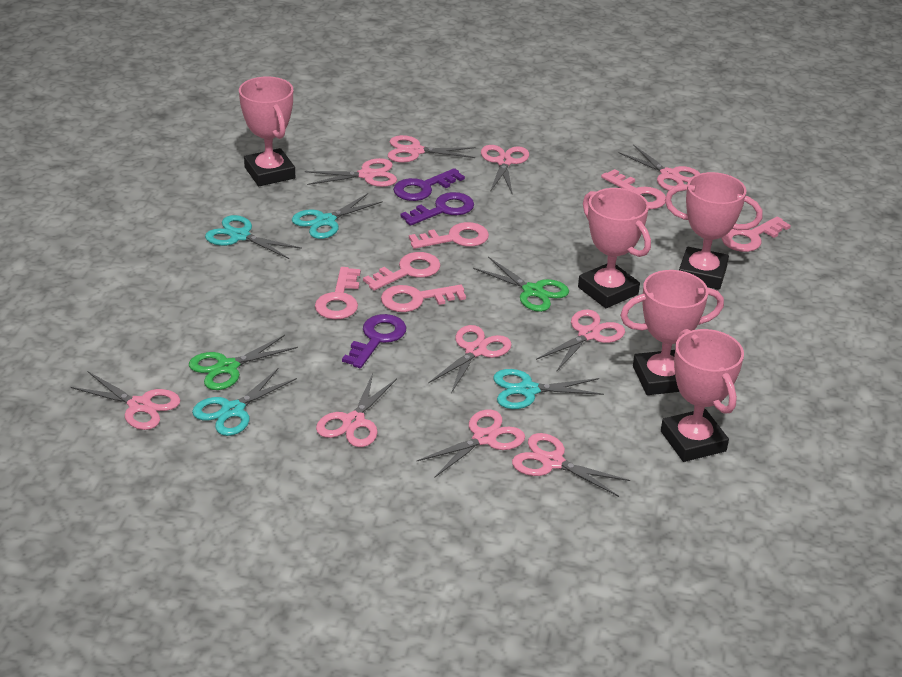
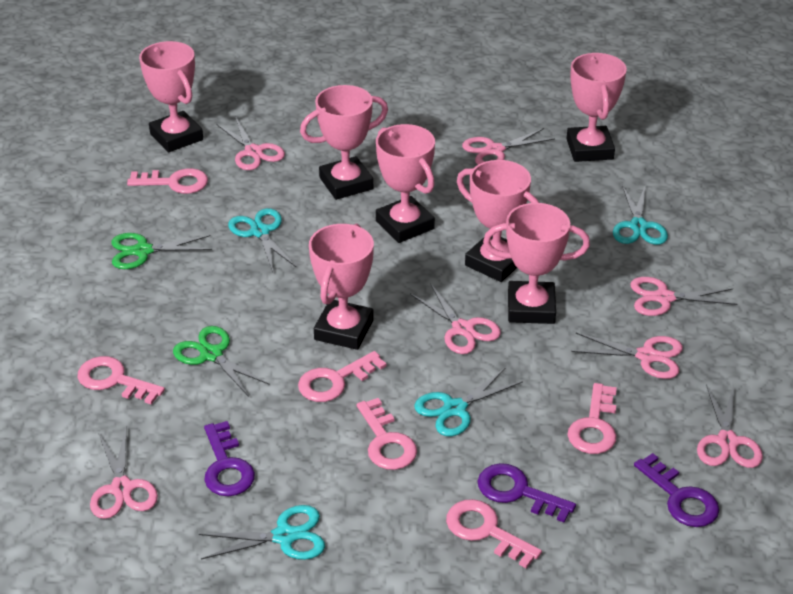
pink scissors: [71,372,180,430] [305,158,397,187] [316,373,397,447] [388,135,476,163] [416,410,525,478] [428,325,512,393] [481,145,529,193] [512,433,630,497] [536,309,625,372] [619,145,701,191] = 10 -> [90,428,158,519] [216,118,285,170] [410,283,501,354] [462,128,555,165] [571,333,683,379] [630,277,738,316] [697,384,763,468] = 7
pink trophy: [239,76,295,186] [578,188,651,308] [620,270,724,395] [661,329,744,462] [665,172,763,290] = 5 -> [139,41,203,152] [300,85,388,200] [309,224,374,350] [376,124,435,243] [457,160,539,282] [483,203,590,324] [567,53,627,162] = 7

